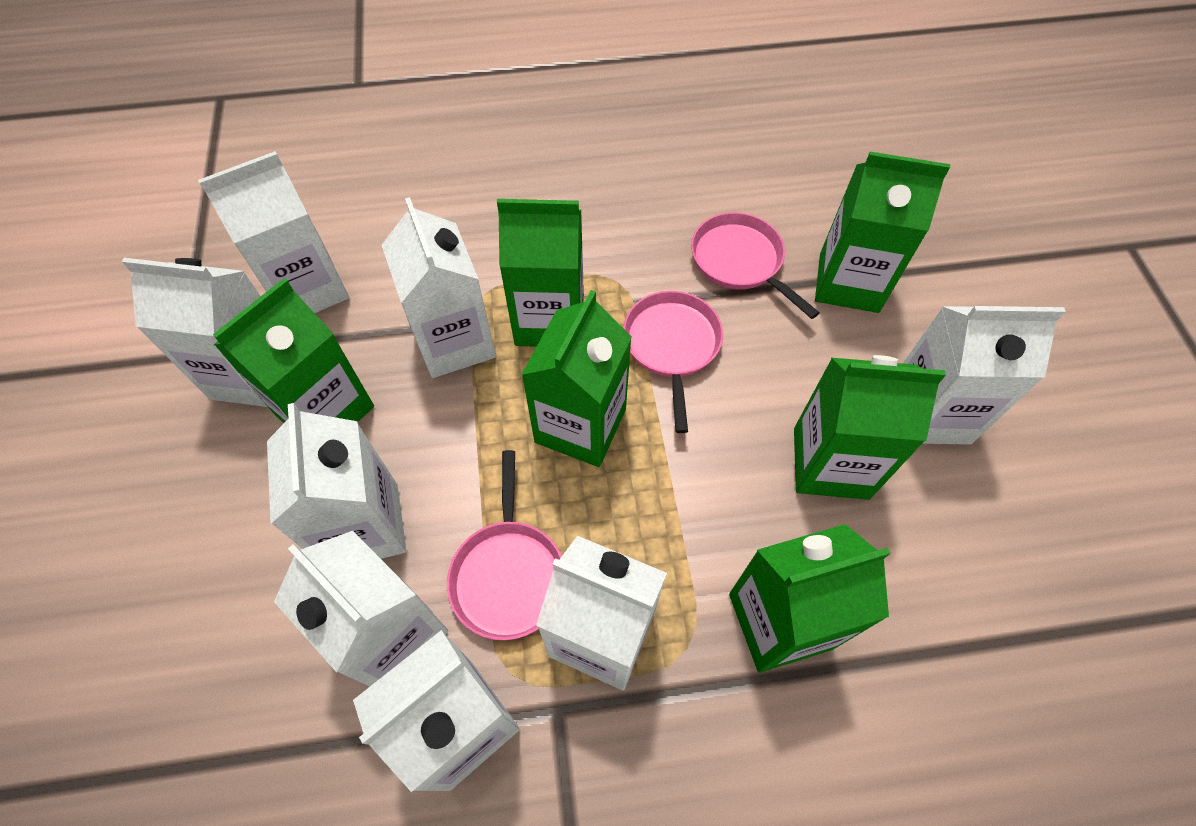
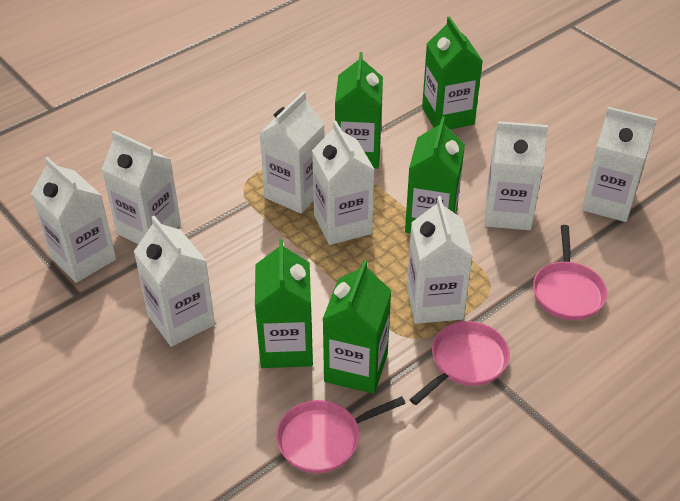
green carton: [213,278,374,423] [497,199,584,347] [521,290,632,467] [729,524,891,673] [794,355,946,500] [815,152,950,313] = 6 -> [255,239,313,368] [323,260,392,394] [335,52,383,169] [405,116,465,234] [422,17,483,129] = 5

